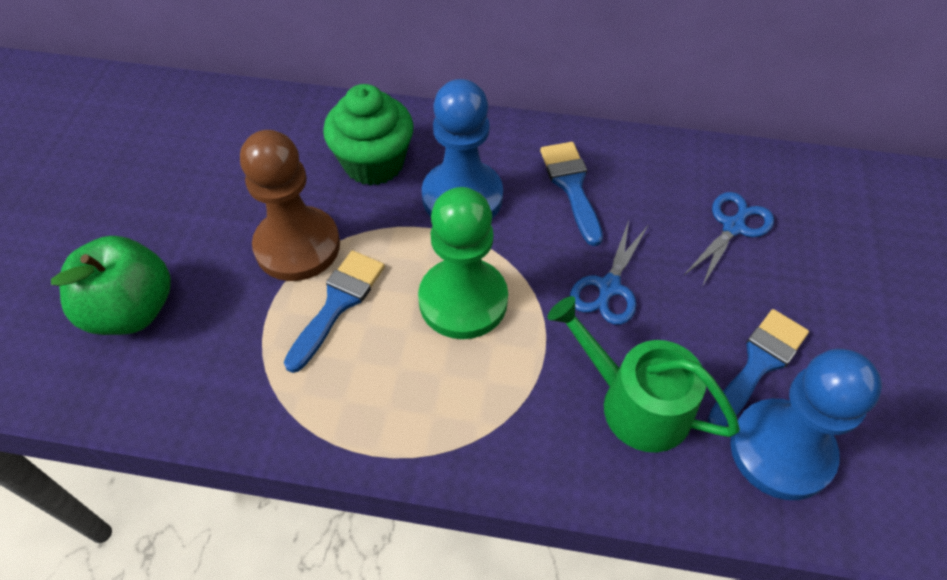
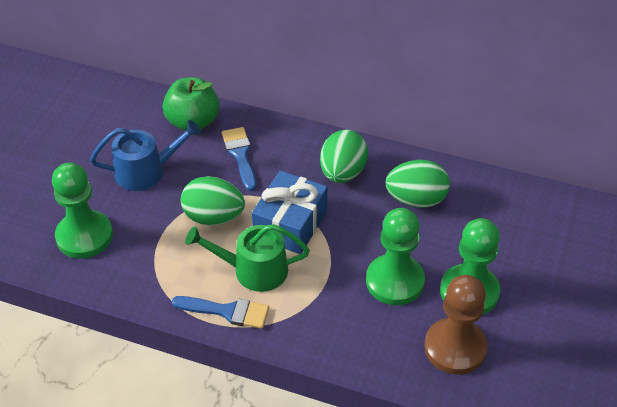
blue brush: [284,251,385,373] [540,142,603,246] [708,309,809,427] = 3 -> [172,296,269,329] [222,127,256,191] = 2
blue gift: none = 0 -> [252,171,328,254] = 1
blue pawn: [422,79,503,219] [730,349,882,500] = 2 -> none = 0
blue scissors: [570,220,648,325] [683,192,774,287] = 2 -> none = 0
blue watering can: none = 0 -> [90,120,201,191] = 1
green cupcake: [323,84,414,186] = 1 -> none = 0
green egg: none = 0 -> [181,176,245,225] [320,130,368,183] [386,160,450,208] = 3
green pawn: [418,187,508,339] = 1 -> [52,163,113,259] [366,208,425,305] [440,218,500,315] = 3

